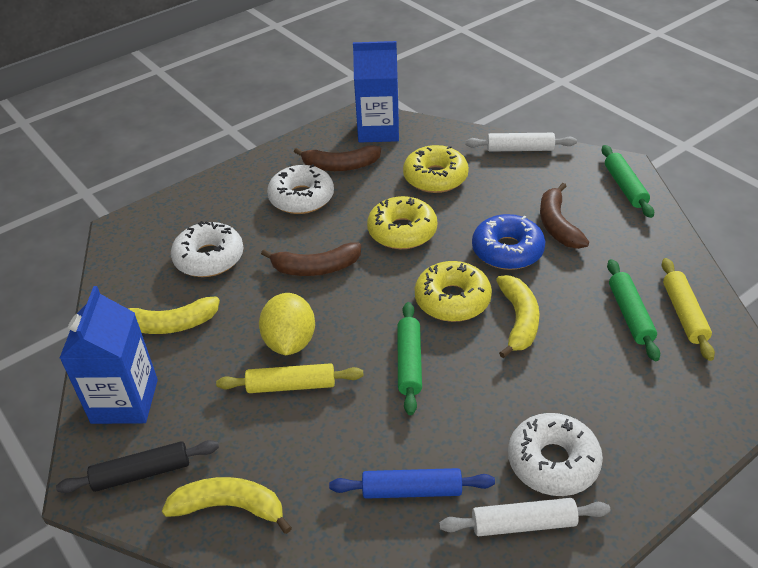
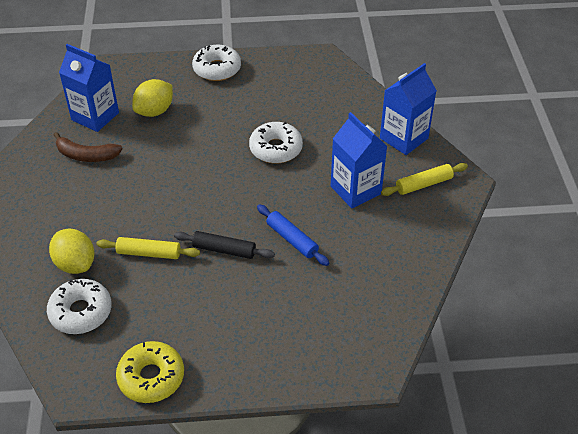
blue carton: [59,286,158,424] [353,41,399,143] = 2 -> [59,44,119,132] [331,112,388,209] [380,63,437,155] = 3
blue donut: [472,214,545,270] = 1 -> none = 0
brown banana: [261,243,361,276] [294,145,381,171] [540,183,589,249] = 3 -> [54,132,123,162] = 1
green rolling pin: [397,302,422,415] [602,145,654,218] [607,259,660,361] = 3 -> none = 0
white rolling pin: [439,498,610,536] [465,133,577,152] = 2 -> none = 0
yellow banana: [129,297,220,334] [162,477,292,534] [496,275,540,358] = 3 -> none = 0
yellow donut: [367,196,437,249] [403,145,469,193] [415,261,492,322] = 3 -> [116,341,184,403] = 1
yellow lemon: [259,293,315,355] = 1 -> [49,229,95,274] [132,79,173,117] = 2

